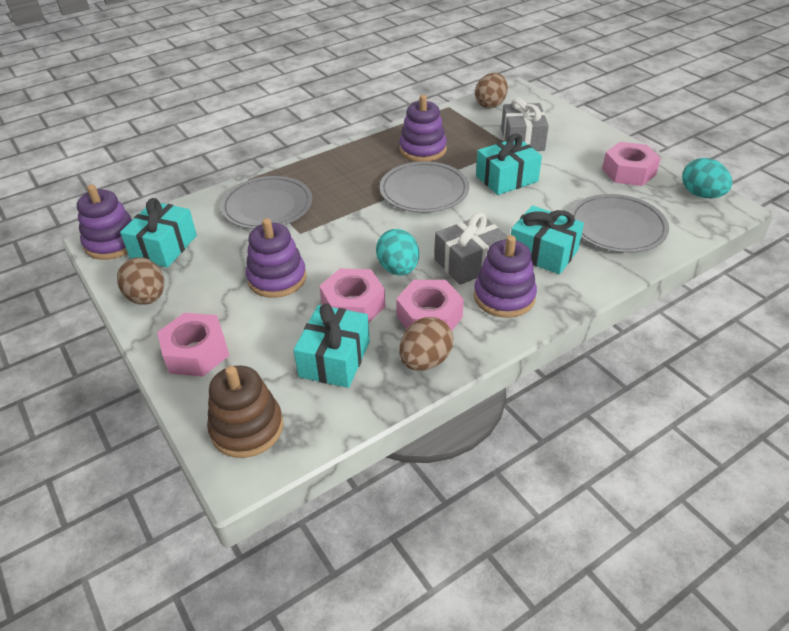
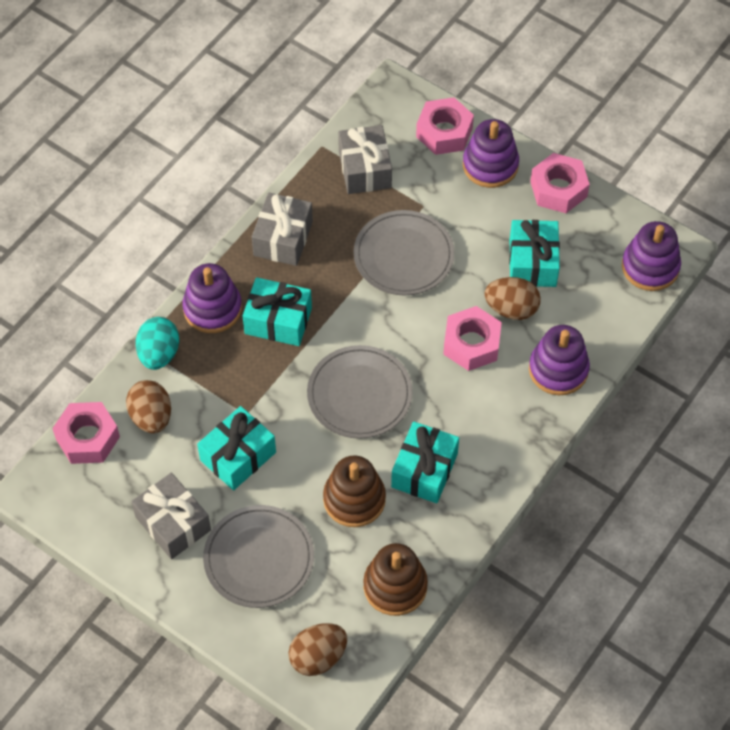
brown stacking toy: [207,365,283,458] = 1 -> [323,456,386,527] [363,543,428,616] = 2
grey gift: [435,213,508,285] [501,97,549,151] = 2 -> [131,473,211,559] [252,192,313,266] [338,125,392,194] = 3
turquoise egg: [376,229,419,276] [682,158,732,198] = 2 -> [136,317,179,370] = 1

